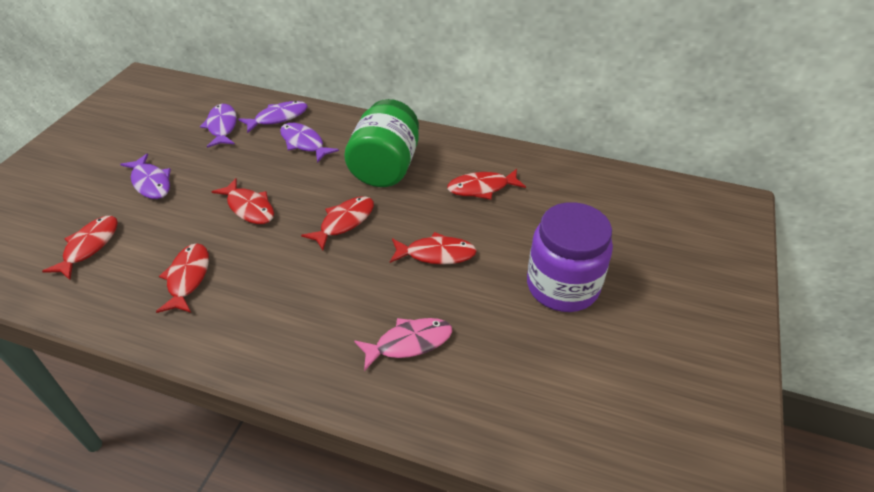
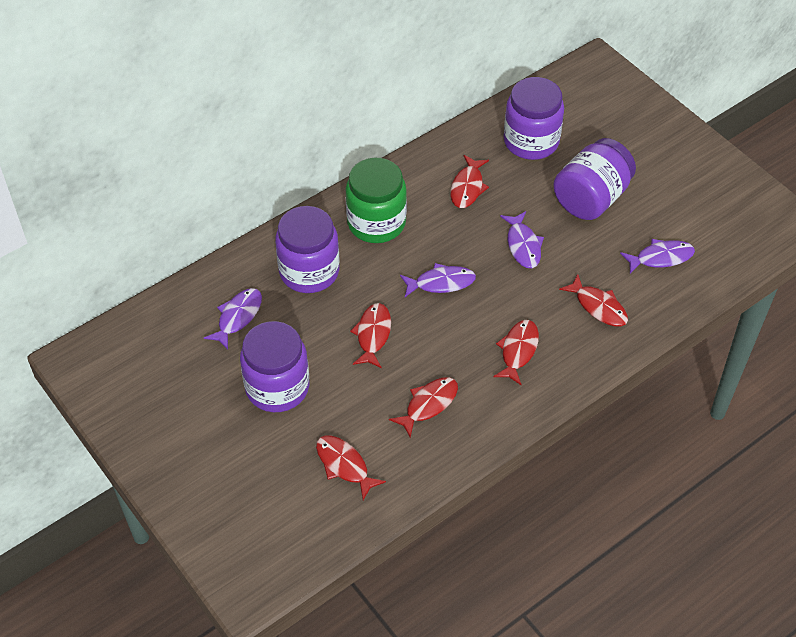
pink fish: [354,318,452,371] = 1 -> none = 0
purple jar: [527,202,613,312] = 1 -> [240,321,309,412] [275,206,339,293] [504,77,564,160] [553,138,636,220] = 4

